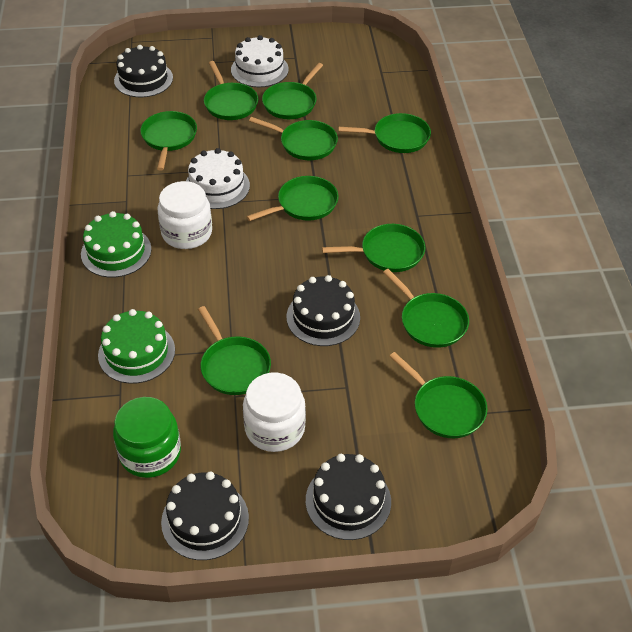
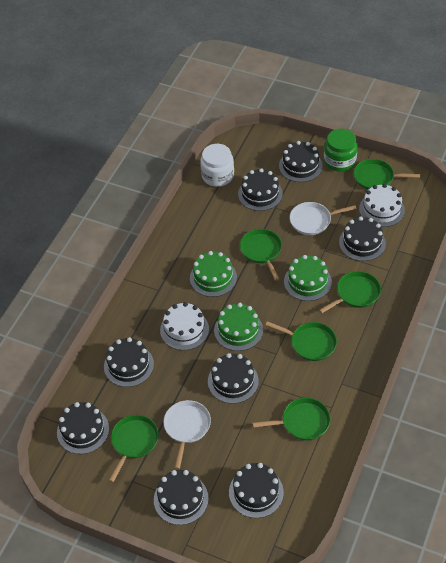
black cake: [114,45,173,97] [161,472,249,560] [287,275,360,346] [306,454,391,540] = 4 -> [57,402,109,454] [104,337,154,387] [154,470,209,525] [208,353,259,404] [229,463,284,518] [238,168,283,211] [279,141,323,182] [339,216,386,261] = 8
green cake: [81,211,152,277] [98,309,175,384] = 2 -> [190,251,237,297] [214,303,263,351] [284,255,332,301] = 3
green pan: [140,111,197,171] [198,306,271,395] [204,61,258,120] [247,176,339,221] [249,117,338,160] [262,63,323,119] [322,224,425,272] [338,113,431,153] [383,269,469,348] [389,352,488,438] = 10 -> [109,415,159,482] [240,229,282,281] [252,398,330,440] [266,321,337,361] [319,271,381,313] [354,159,420,190] = 6
white jar: [158,181,212,249] [243,373,306,452] = 2 -> [200,144,234,187] = 1
white pan: none = 0 -> [163,400,211,469] [290,202,356,235] = 2

